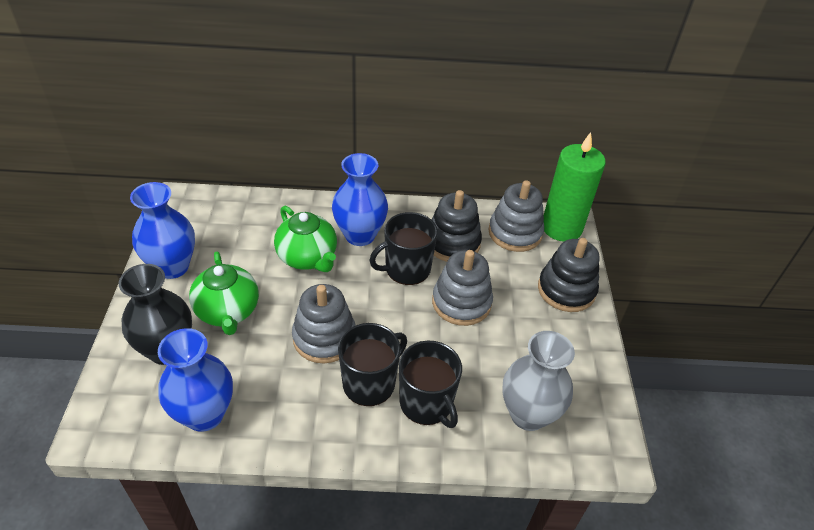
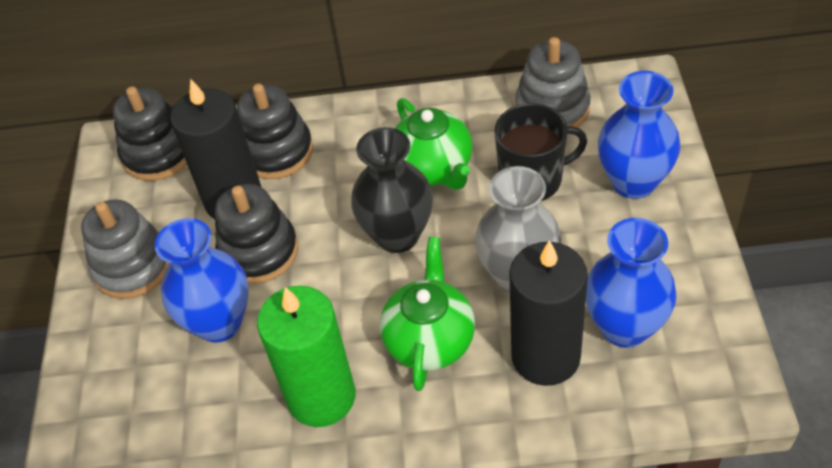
black candle: none = 0 -> [170,79,262,220] [509,240,588,386] = 2
black mug: [338,323,407,406] [369,212,438,285] [399,341,462,428] = 3 -> [494,103,587,201] = 1
black stacking toy: [431,190,482,262] [538,238,600,312] = 2 -> [113,86,187,181] [215,184,298,284] [237,84,313,179] = 3
grey stacking toy: [292,284,356,363] [432,250,493,326] [488,180,544,252] = 3 -> [81,199,170,299] [515,37,591,128] = 2

